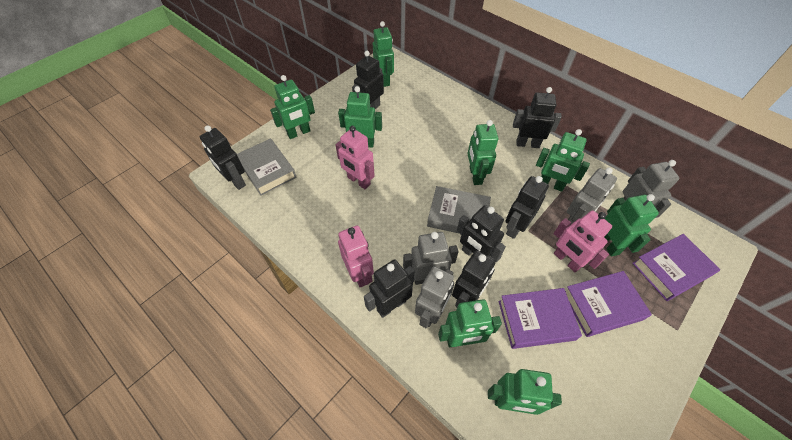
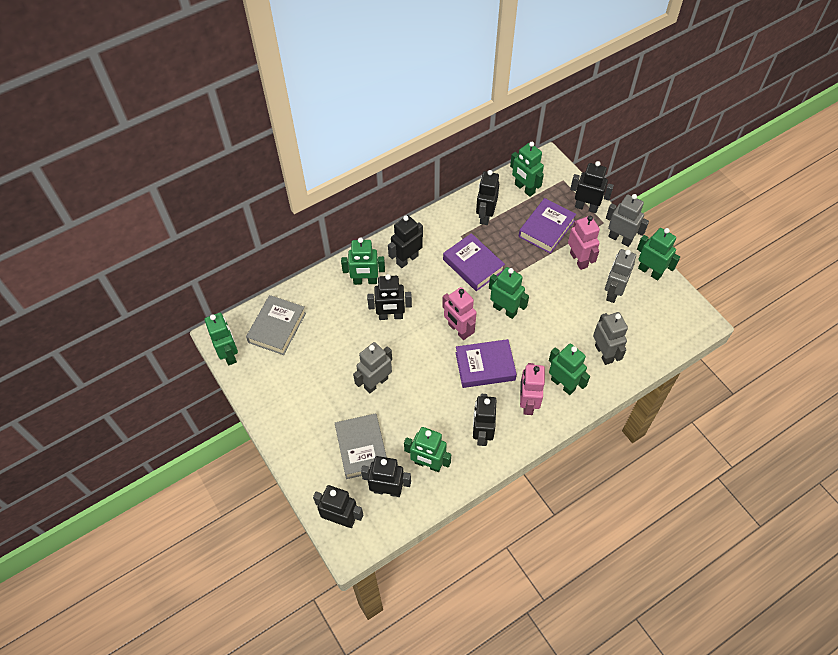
green robot: [270,75,315,139] [338,86,382,148] [373,21,394,87] [438,299,502,347] [468,120,498,185] [488,369,562,415] [536,129,590,192] [604,194,659,256] = 8 -> [205,313,238,365] [341,238,385,285] [404,427,451,472] [489,267,529,319] [510,142,544,197] [549,343,590,395] [637,228,680,281] = 7

